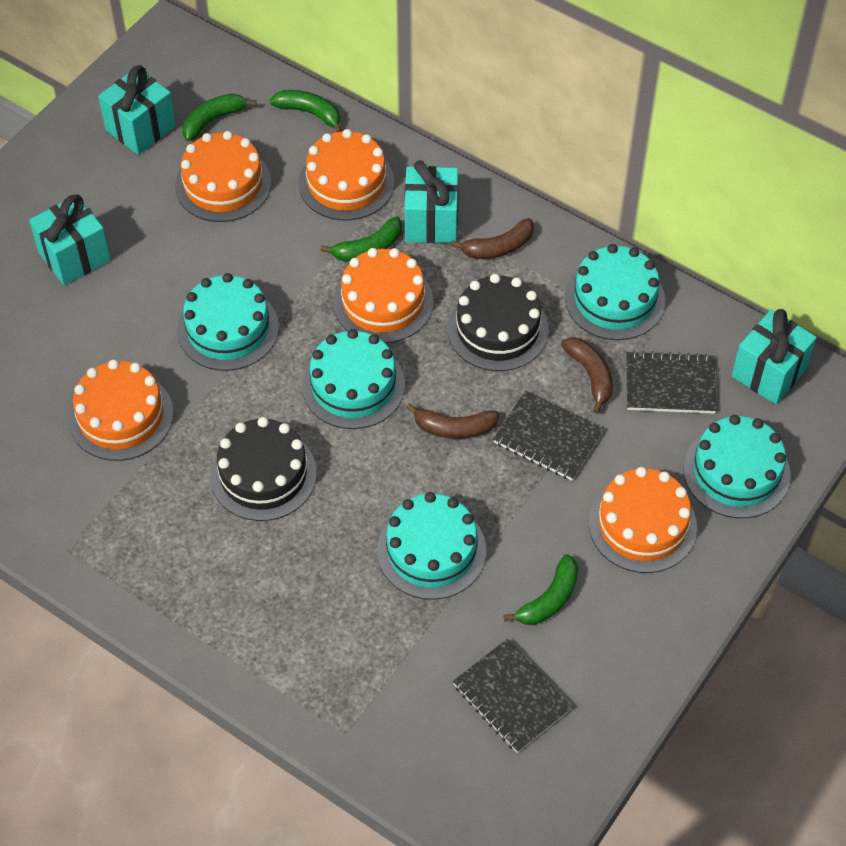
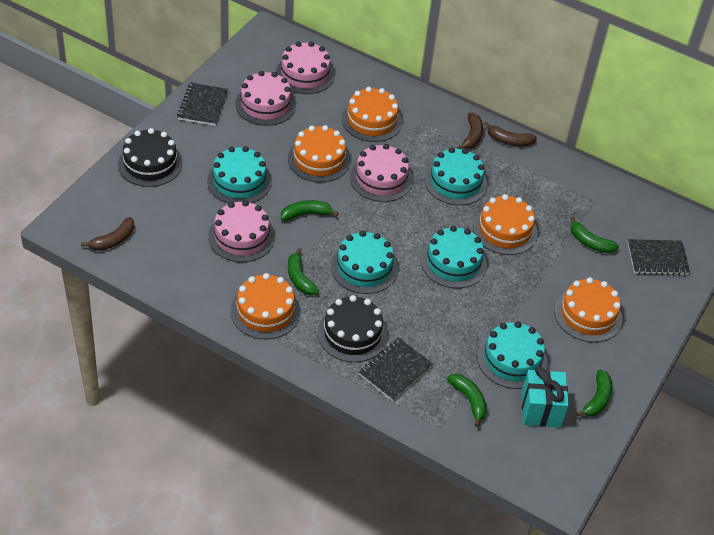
green banana: [182,94,256,141] [270,90,342,132] [321,217,402,262] [504,554,578,625] = 4 -> [281,200,339,221] [288,248,319,295] [447,374,487,427] [570,216,619,253] [576,370,612,417] = 5
pink cake: none = 0 -> [208,200,275,262] [235,71,296,126] [276,42,335,94] [350,144,413,202] = 4
turquoise gift: [29,194,111,285] [98,65,176,155] [405,160,458,243] [732,309,817,404] = 4 -> [521,366,569,427] = 1

